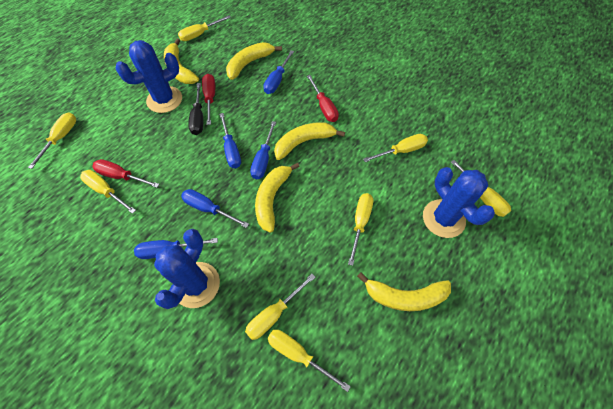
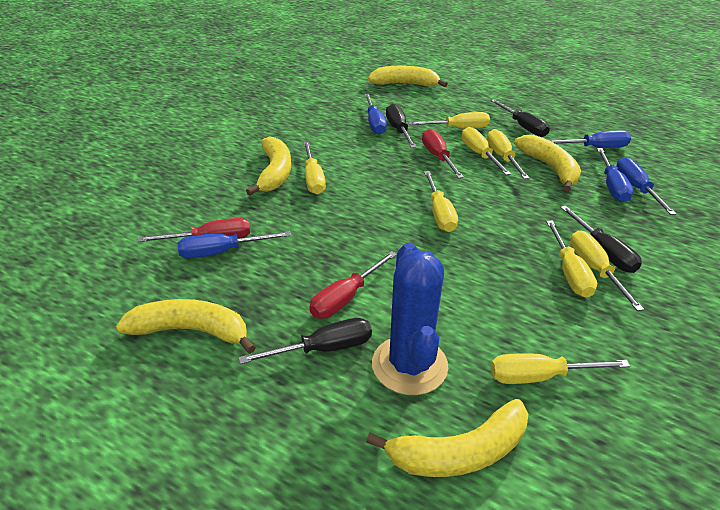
black screwdriver: [188,83,203,135] = 1 -> [238,318,372,364] [386,104,416,148] [490,99,550,137] [560,206,642,273] = 4
blue cactus: [116,40,182,113] [154,229,220,309] [423,167,495,238] = 3 -> [372,243,448,395] = 1

